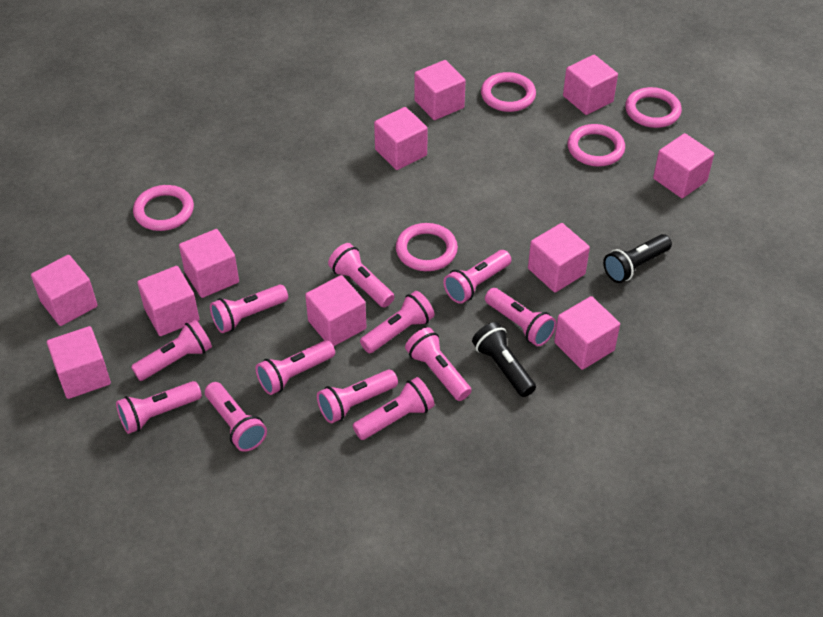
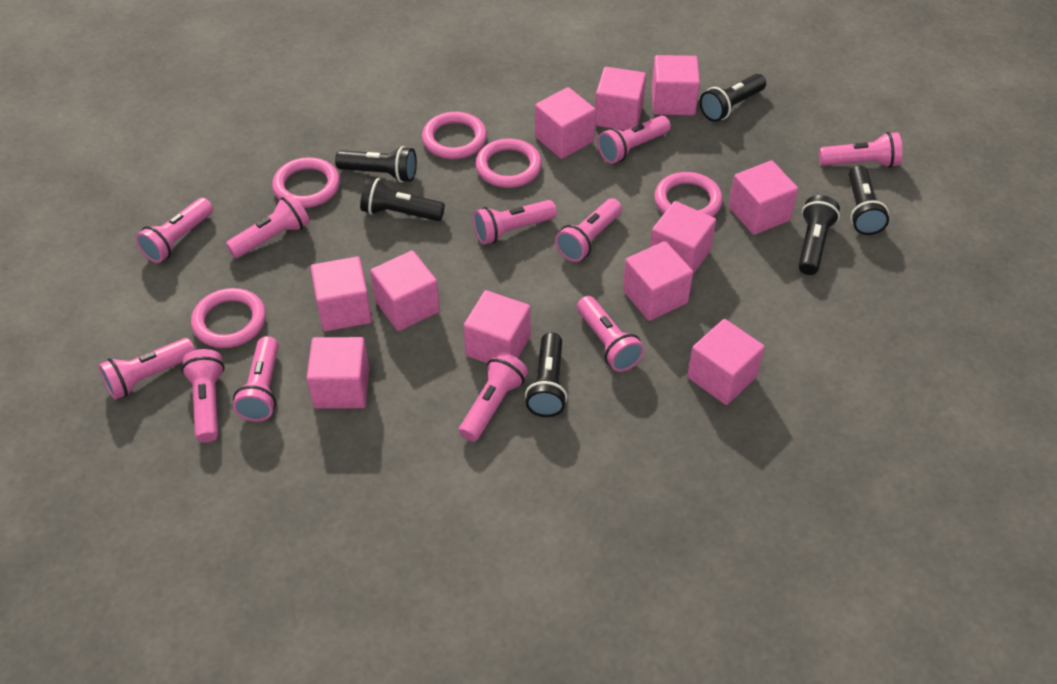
black flashlight: [472,322,536,397] [603,234,672,283] = 2 -> [335,146,417,183] [360,178,445,221] [525,332,567,417] [700,74,766,122] [798,195,840,275] [849,165,889,235] = 6
pink flashlight: [116,381,202,434] [131,319,212,381] [205,382,267,452] [210,285,288,333] [256,340,335,395] [317,370,398,423] [328,243,395,308] [353,377,435,440] [360,291,435,353] [405,327,471,401] [443,250,511,304] [485,288,556,346] = 12 -> [98,338,195,400] [135,198,213,263] [181,349,225,443] [226,194,310,258] [233,336,279,422] [459,352,528,442] [473,200,557,245] [555,198,622,262] [577,296,645,372] [597,116,671,164] [819,132,903,168] = 11

